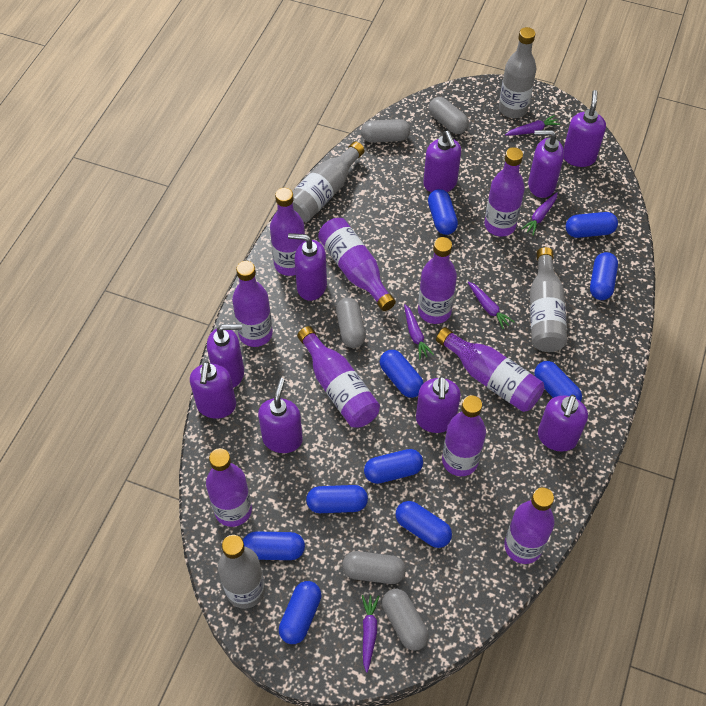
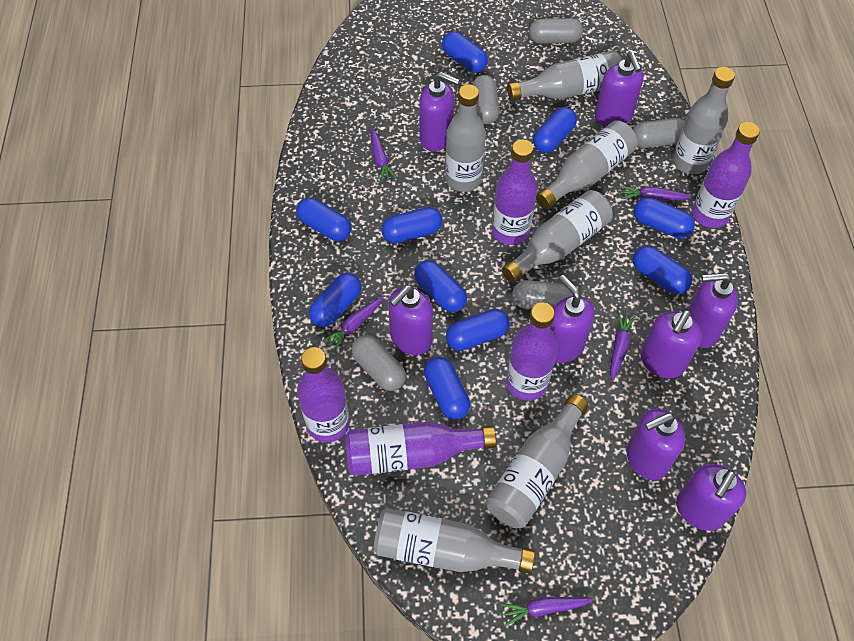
grey bottle: [218,535,265,609] [292,141,365,222] [499,27,536,118] [530,247,567,352] = 4 -> [374,508,535,574] [445,84,486,192] [486,394,589,528] [502,190,613,283] [507,51,623,101] [536,120,637,210] [672,67,735,174] = 7
purple bottle: [206,448,252,527] [232,261,273,347] [270,188,306,276] [297,326,380,428] [318,218,396,311] [418,237,457,324] [436,327,545,412] [442,395,486,476] [484,147,525,237] [504,487,555,564] = 10 -> [297,347,350,443] [345,422,496,476] [492,140,537,245] [506,302,558,401] [692,122,760,228] = 5
purple soap dispenser: [190,361,236,419] [207,324,244,388] [258,378,303,453] [288,233,327,301] [416,376,461,433] [423,131,461,192] [528,130,564,198] [538,395,588,452] [564,90,606,167] = 9 -> [388,285,433,355] [419,72,460,151] [550,275,595,363] [595,52,644,127] [626,409,685,480] [641,310,702,378] [676,464,746,531] [688,273,738,348] = 8

